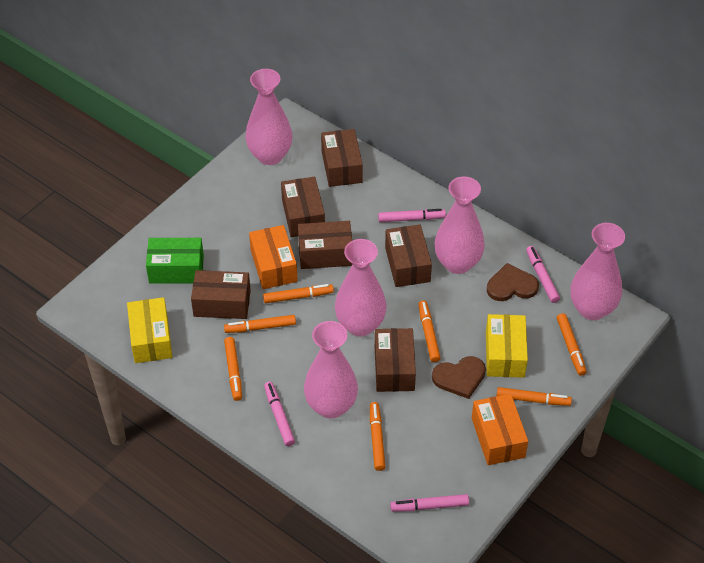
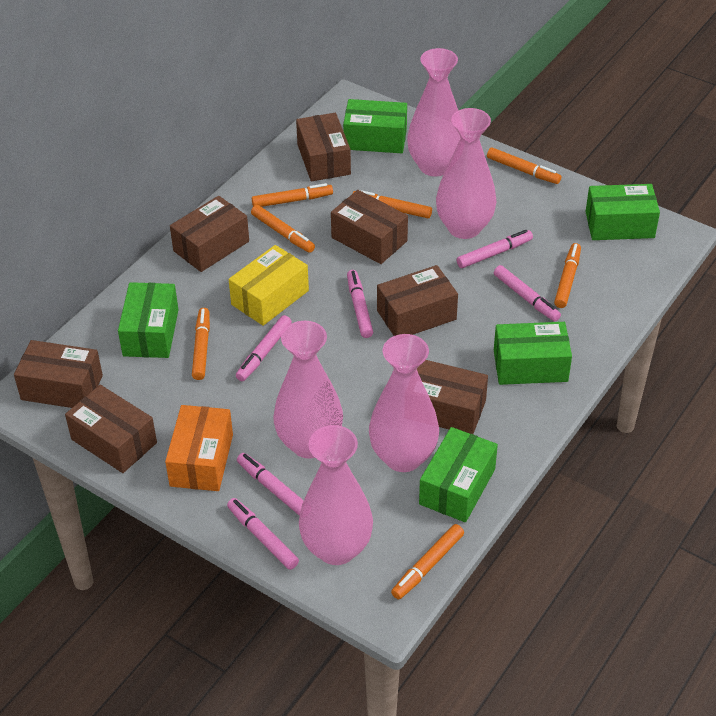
brown box: [191,270,251,319] [281,177,325,237] [298,221,352,269] [321,129,363,187] [375,328,416,392] [385,225,432,287] = 6 -> [14,340,103,408] [65,385,157,473] [170,196,249,272] [296,113,351,181] [331,190,408,264] [377,265,458,336] [417,360,488,434] = 7
brown heart: [432,356,486,399] [487,263,539,301] = 2 -> none = 0
green box: [146,238,204,284] = 1 -> [118,282,178,358] [343,99,407,153] [419,427,498,522] [494,322,572,385] [586,184,660,240] = 5
orange box: [249,225,298,289] [472,394,528,465] = 2 -> [165,405,233,491] = 1
pink marker: [264,382,295,446] [378,209,446,222] [390,494,469,512] [526,246,560,303] = 4 -> [227,498,299,570] [236,315,292,381] [237,453,304,516] [347,270,373,338] [457,230,533,268] [494,265,561,321] = 6
yellow box: [127,297,172,363] [486,314,528,378] = 2 -> [229,245,309,326] = 1

